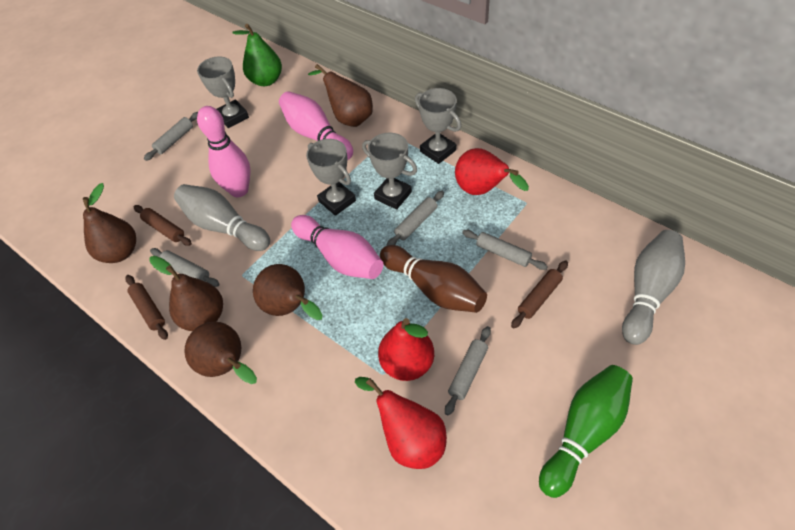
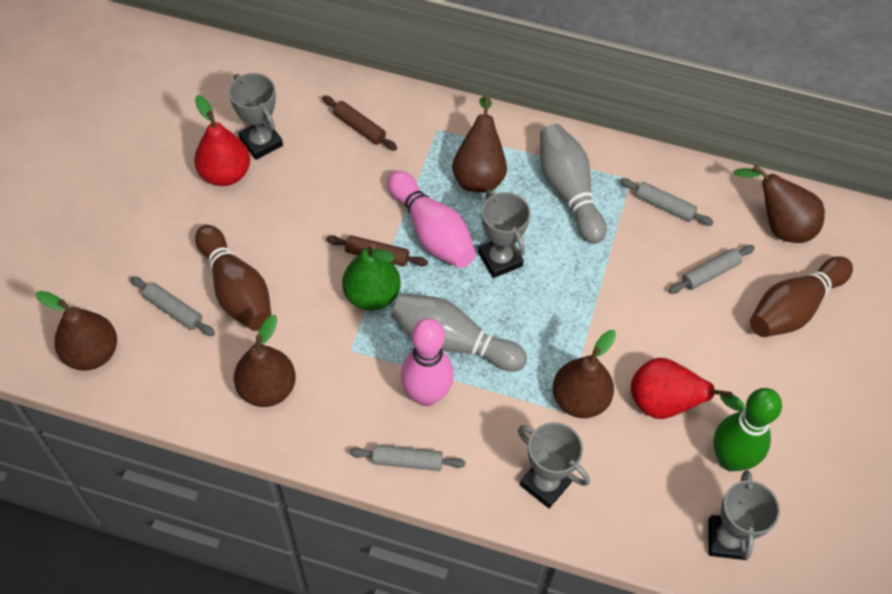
brown bowling pin: [380,245,487,313] = 1 -> [195,225,271,331] [750,256,853,337] = 2
brown rolling pin: [125,275,168,340] [134,205,192,246] [511,260,568,328] = 3 -> [322,95,397,151] [326,235,428,267] = 2
grey rolling pin: [144,112,198,161] [150,248,220,287] [386,191,444,246] [445,326,491,416] [462,230,548,270] = 5 -> [130,277,215,336] [349,445,465,471] [620,178,714,226] [669,245,755,294] = 4
pink bowling pin: [197,106,251,197] [279,91,353,160] [291,215,383,279] = 3 -> [388,171,476,268] [401,318,454,406] = 2
red pear: [355,377,447,469] [378,318,434,381] [455,148,529,195] = 3 -> [194,95,250,186] [631,358,745,419] = 2

